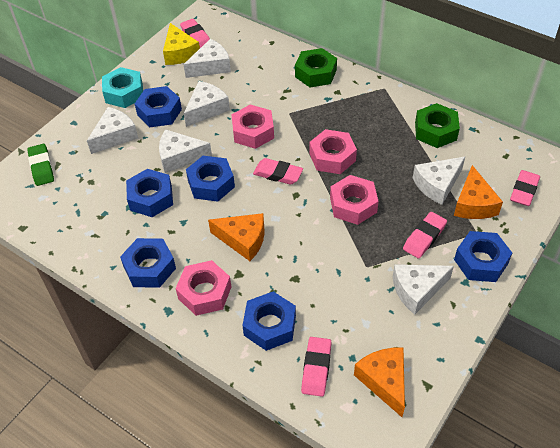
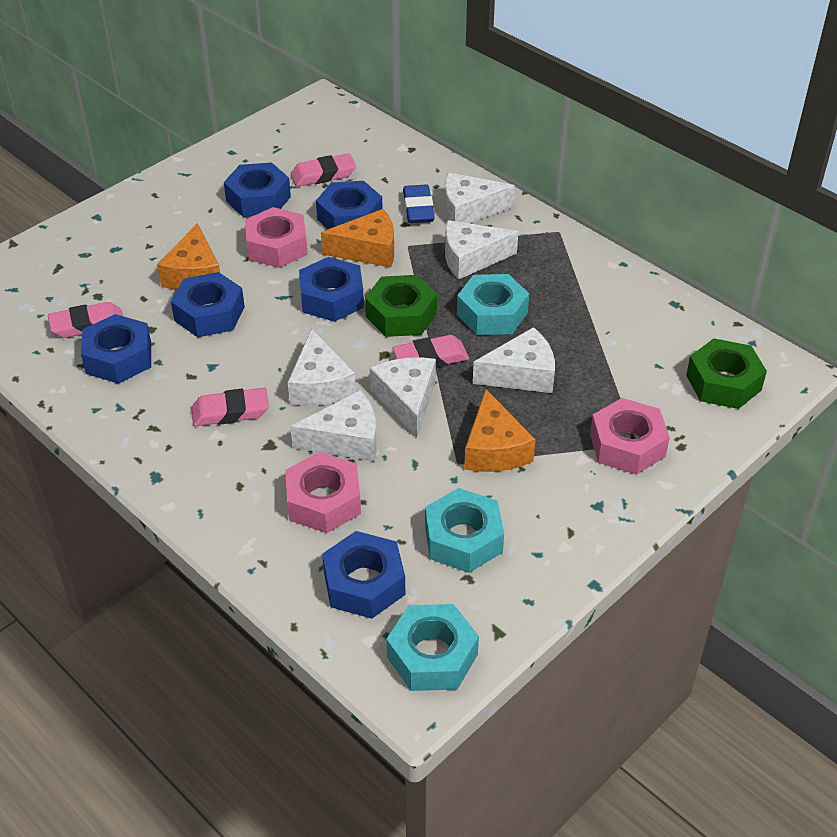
blue eraser: none = 0 -> [403,185,435,223] = 1
green eraser: [27,144,54,186] = 1 -> none = 0
pink eraser: [180,19,210,48] [253,158,303,185] [301,337,331,397] [403,212,447,258] [510,170,540,206] = 5 -> [48,302,123,338] [192,388,269,426] [291,153,356,187] [392,335,469,368] = 4
pink nut: [175,260,231,316] [231,104,274,149] [309,129,357,174] [330,175,379,225] = 4 -> [245,207,308,268] [285,452,361,533] [590,398,670,475] = 3
turquoise nut: [102,67,143,108] = 1 -> [386,604,479,691] [425,488,504,573] [457,274,529,335] = 3
yellow cheese: [163,23,200,65] = 1 -> none = 0

